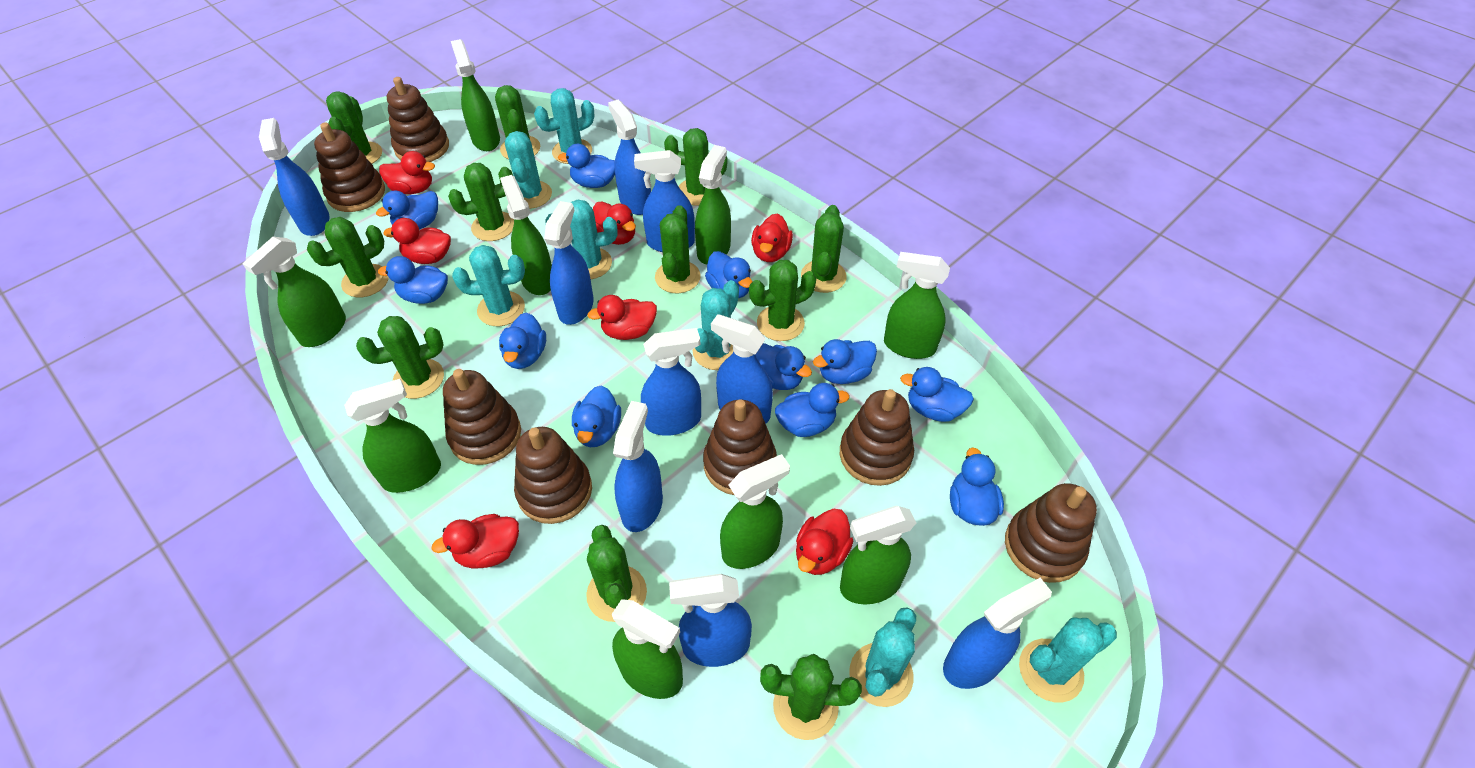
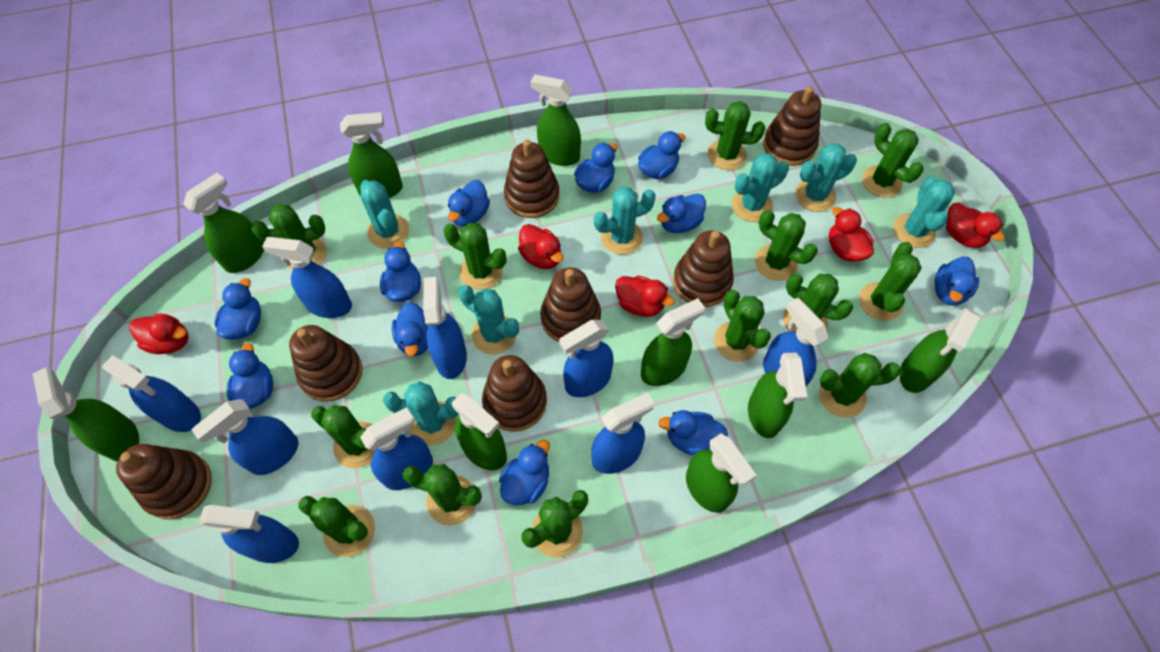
green cactus: [307,217,389,297] [326,91,382,164] [356,316,444,399] [448,163,514,241] [495,85,540,159] [586,525,647,622] [655,205,701,293] [664,128,728,206] [749,260,816,341] [760,654,862,740] [801,205,847,293] = 11 -> [251,204,326,270] [299,496,375,557] [311,405,375,468] [403,464,482,526] [443,223,507,290] [521,490,588,558] [705,101,765,170] [714,290,771,362] [755,210,818,281] [783,273,853,332] [819,353,901,418] [859,242,922,321] [862,123,924,198] = 13
red duck: [379,151,435,194] [383,218,451,264] [431,514,519,569] [587,295,657,340] [593,201,636,245] [751,213,793,262] [796,508,853,575] = 7 -> [129,313,189,354] [518,224,563,269] [615,276,675,317] [829,207,874,262] [946,203,1005,248] = 5

